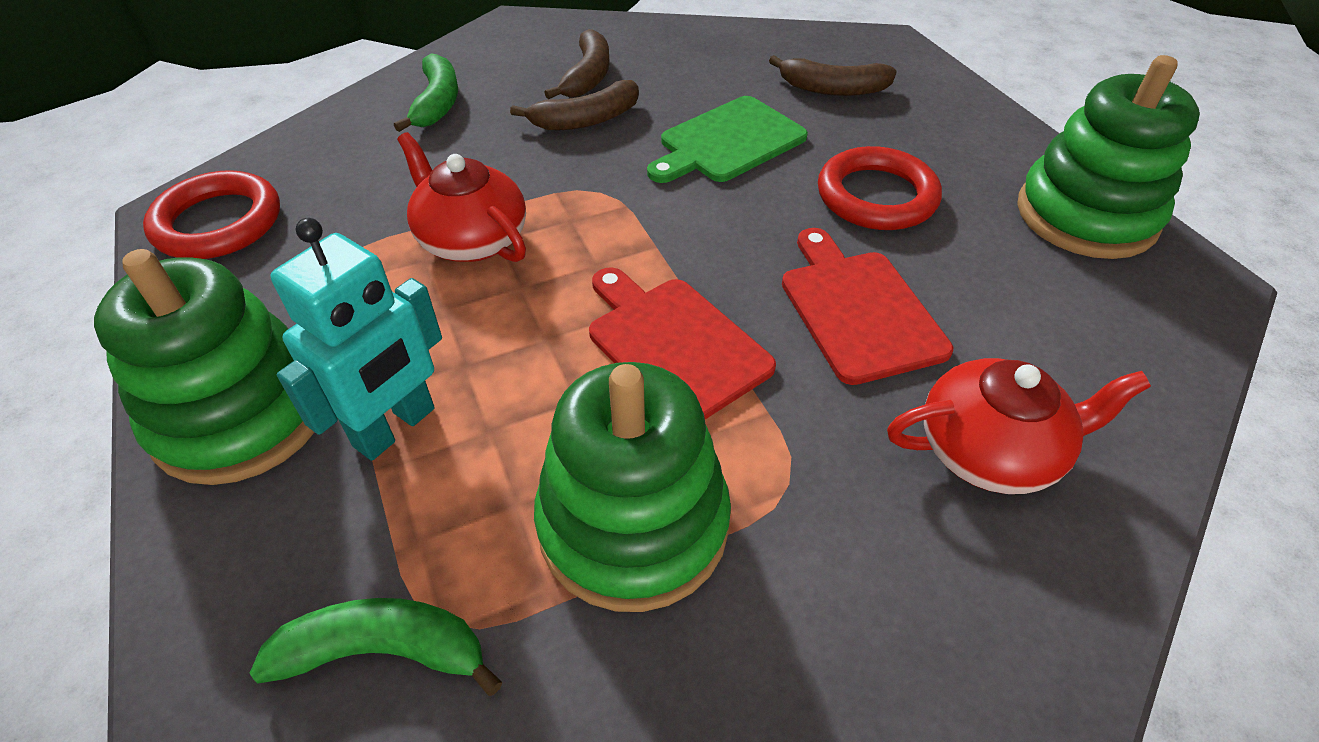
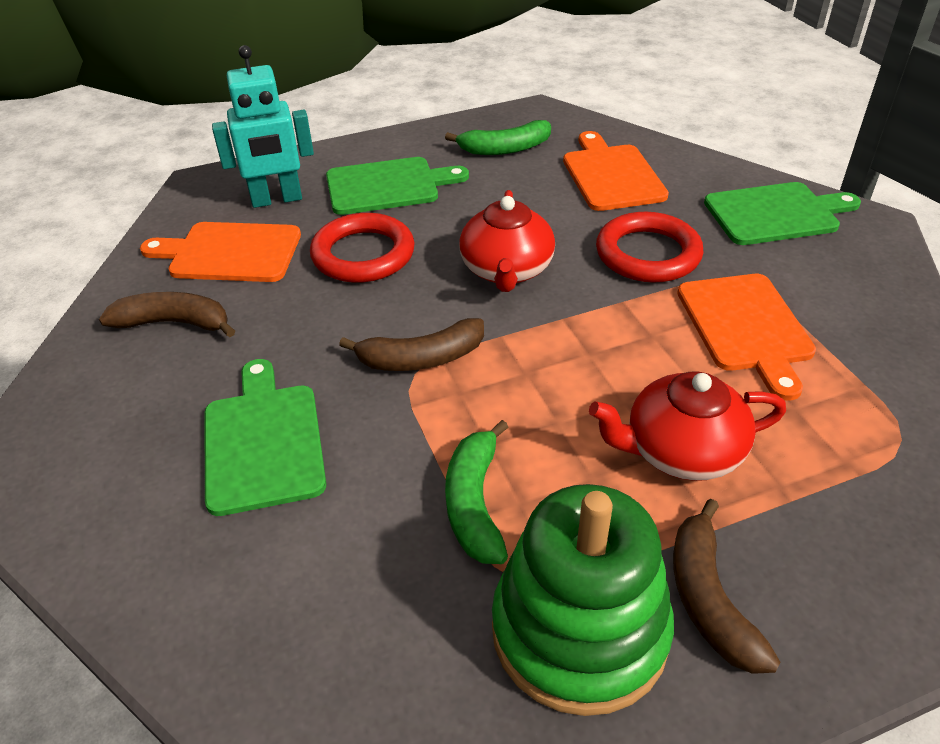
green cutting board: [647,96,808,183] = 1 -> [204,359,326,516] [326,157,469,215] [704,182,861,245] = 3
green stacking toy: [94,249,314,485] [534,362,731,612] [1017,55,1200,259] = 3 -> [492,484,674,716] = 1
orange cutting board: none = 0 -> [140,222,301,282] [563,131,669,211] [677,274,816,401] = 3
red cutting board: [589,267,776,419] [782,228,953,385] = 2 -> none = 0

